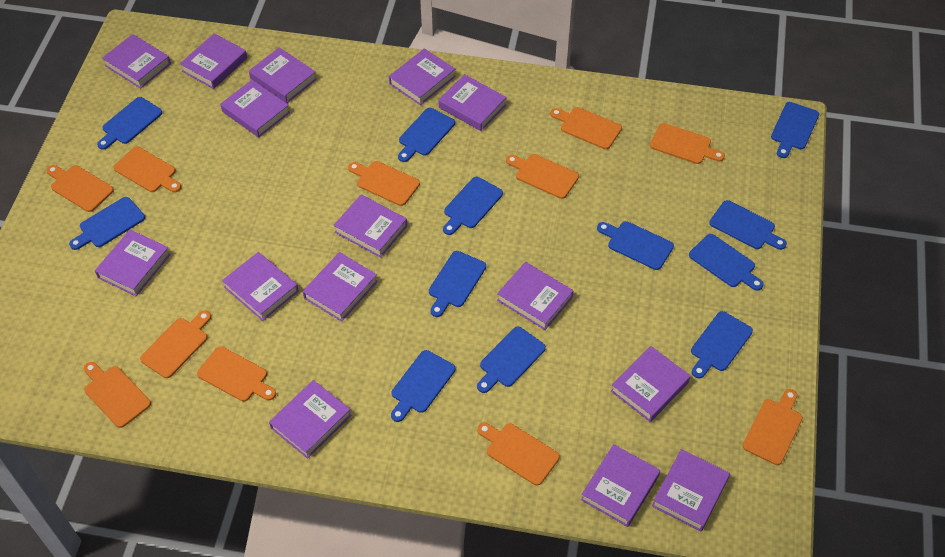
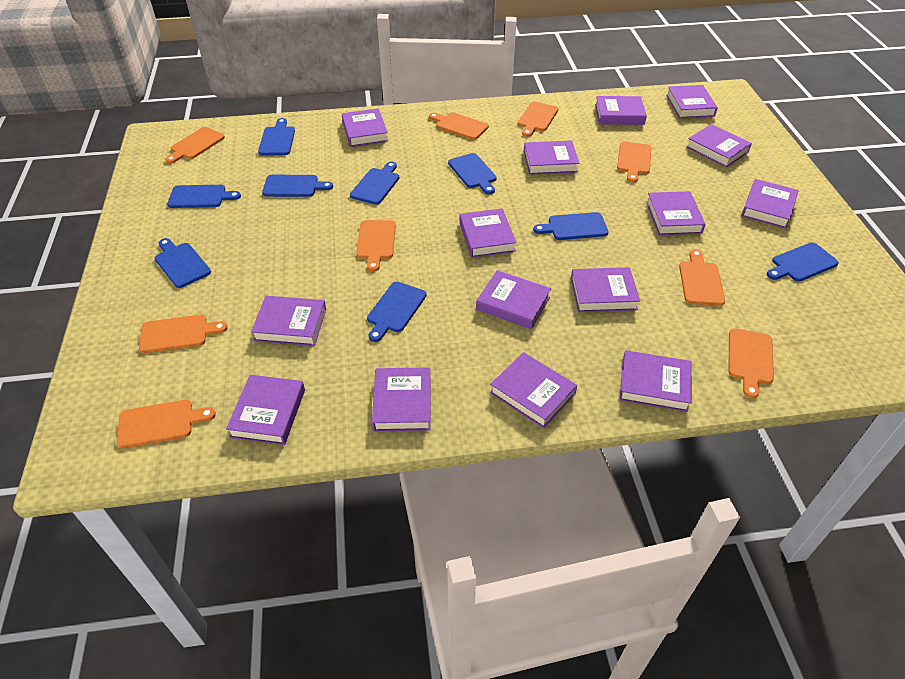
blue cutting board: [69,197,145,250] [97,97,162,150] [391,350,455,422] [398,108,455,162] [429,251,486,317] [443,177,503,235] [477,327,546,393] [597,221,674,270] [689,234,764,291] [691,311,753,378] [709,200,787,250] [771,102,819,158] = 12 -> [155,238,211,288] [167,185,241,208] [258,118,295,156] [262,175,333,197] [350,161,399,205] [367,282,427,342] [448,153,497,195] [533,212,608,240] [767,242,839,282] = 9
orange cutting board: [46,165,114,212] [84,362,151,428] [113,147,181,192] [140,311,211,378] [197,346,276,402] [348,161,420,206] [477,423,560,486] [506,154,579,199] [550,107,622,149] [650,123,725,164] [743,389,803,465] = 11 -> [117,400,216,449] [139,315,228,353] [165,127,225,164] [356,220,396,272] [429,112,489,140] [518,102,558,137] [617,142,652,183] [679,249,725,306] [728,328,774,398] = 9

